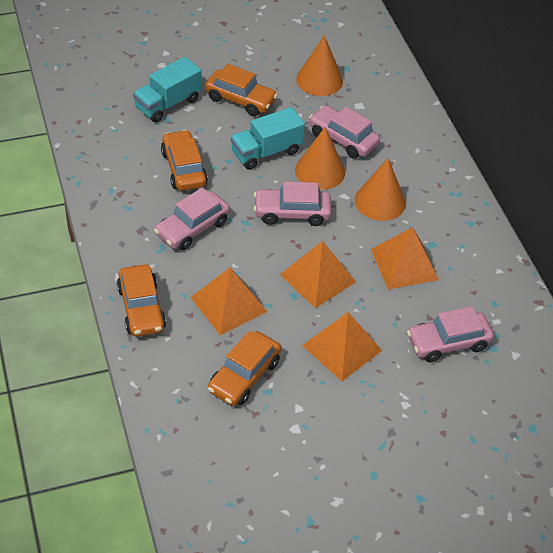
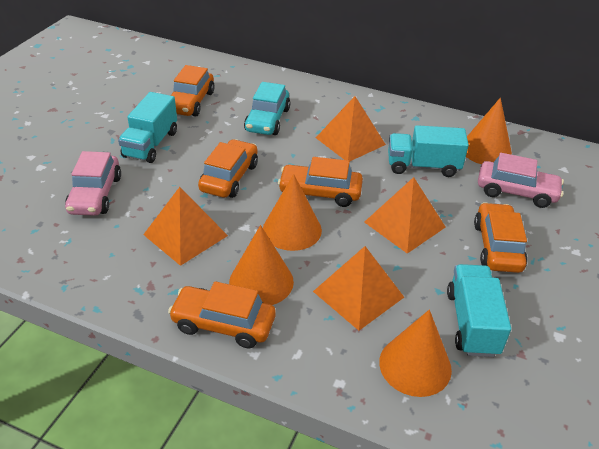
orange car: [117,264,166,336] [161,130,208,191] [205,64,278,116] [208,331,281,406] = 4 -> [168,281,276,348] [171,65,215,117] [198,139,258,198] [278,157,363,207] [474,202,528,273] = 5
orange cone: [295,127,345,190] [296,35,343,96] [354,158,406,221] = 3 -> [229,225,294,305] [263,174,322,251] [379,310,452,397] [466,98,512,164] = 4
pink car: [154,188,230,250] [254,182,332,226] [309,105,380,159] [407,306,494,363] = 4 -> [65,151,121,216] [478,153,564,208] = 2
turquoise car: none = 0 -> [244,82,290,135] = 1
turquoise truck: [133,57,202,122] [231,107,305,170] = 2 -> [118,92,177,163] [388,125,469,177] [447,264,511,357] = 3

